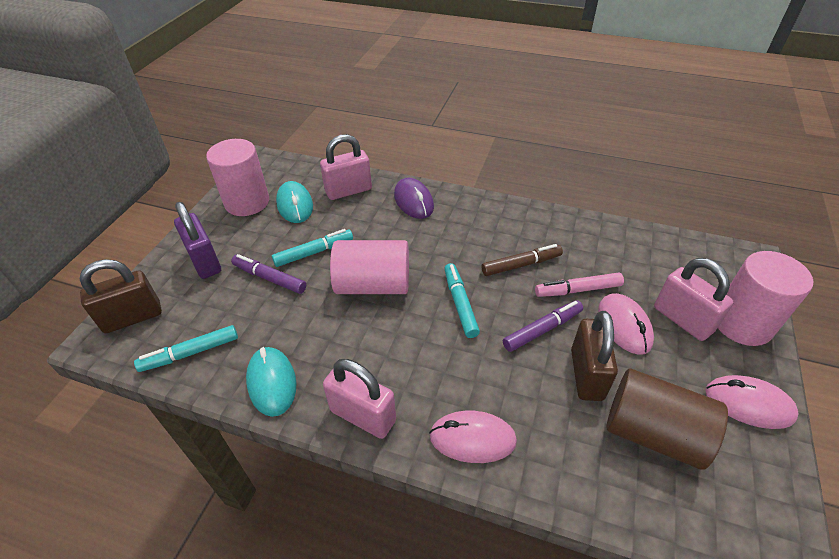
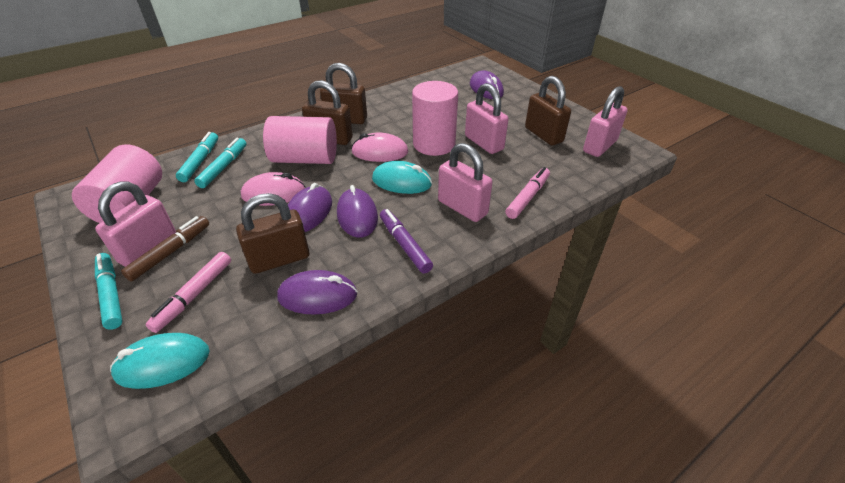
brown cylinder: [607,368,728,470] = 1 -> none = 0
brown padlock: [80,259,162,333] [571,311,618,401] = 2 -> [236,193,309,274] [302,80,353,145] [320,63,367,124] [525,76,571,146] = 4
pink marker: [535,273,624,297] = 1 -> [145,252,231,333] [506,167,550,219] = 2
pink mouse: [429,411,517,463] [598,293,654,355] [705,375,799,429] = 3 -> [241,172,305,206] [351,133,409,162] = 2
pink padlock: [320,134,372,200] [323,359,396,439] [654,258,734,341] = 3 -> [95,182,176,267] [438,143,493,222] [465,83,509,154] [583,86,628,157] = 4
purple marker: [231,254,306,294] [503,300,583,352] = 2 -> [380,209,433,274] = 1
purple mouse: [394,177,434,219] = 1 -> [277,270,357,315] [288,183,332,232] [337,185,378,238] [470,70,504,99] = 4
purple padlock: [174,202,221,279] = 1 -> none = 0

